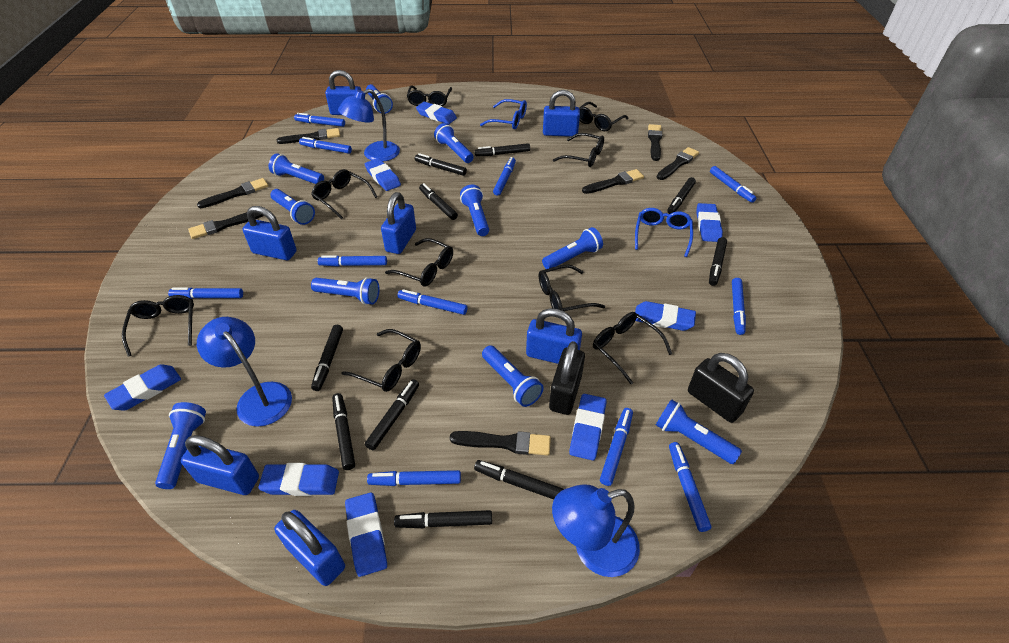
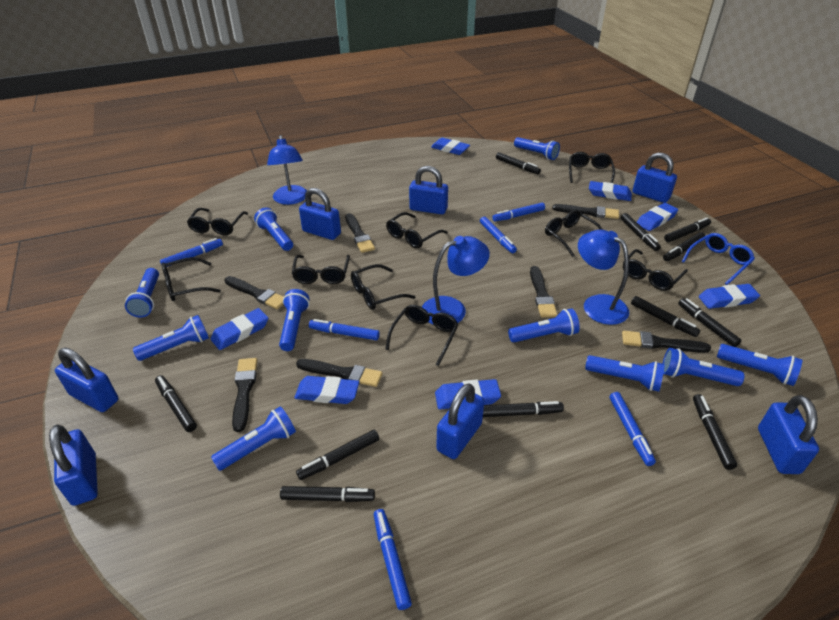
black marker: [311,325,343,391] [332,393,355,470] [365,379,419,450] [394,510,492,528] [415,153,467,176] [419,183,458,220] [474,460,564,500] [475,143,530,156] [667,177,696,214] [709,237,727,286] = 10 -> [155,375,197,432] [280,486,375,502] [296,430,379,480] [483,401,564,417] [496,152,541,174] [621,213,661,251] [631,296,700,337] [663,232,705,261] [664,217,711,242] [678,298,741,347] [693,394,737,470] = 11
black padlock: [549,341,585,415] [688,353,754,423] = 2 -> none = 0
blue eraser: [104,364,181,411] [258,463,339,496] [345,493,387,577] [365,158,401,191] [416,102,457,124] [569,394,607,461] [635,301,696,331] [696,203,723,242] = 8 -> [211,308,268,350] [294,376,359,404] [431,138,470,155] [435,379,501,409] [589,181,632,201] [637,203,678,231] [699,284,760,309] = 7
blue glasses: [480,99,527,129] [635,208,693,257] = 2 -> [681,233,755,285] = 1
blue marker: [168,288,243,299] [294,113,345,127] [299,137,352,154] [317,255,387,267] [367,470,461,486] [397,289,468,315] [493,157,516,196] [600,408,633,486] [669,442,711,532] [710,166,756,203] [732,278,746,335] = 11 -> [160,238,223,267] [309,319,380,340] [374,509,412,610] [480,217,517,253] [492,203,545,222] [610,392,656,466] = 6

